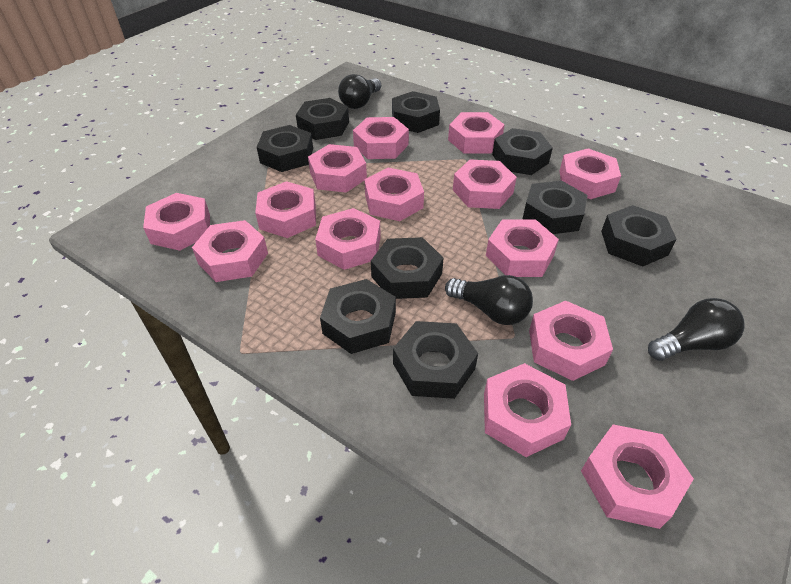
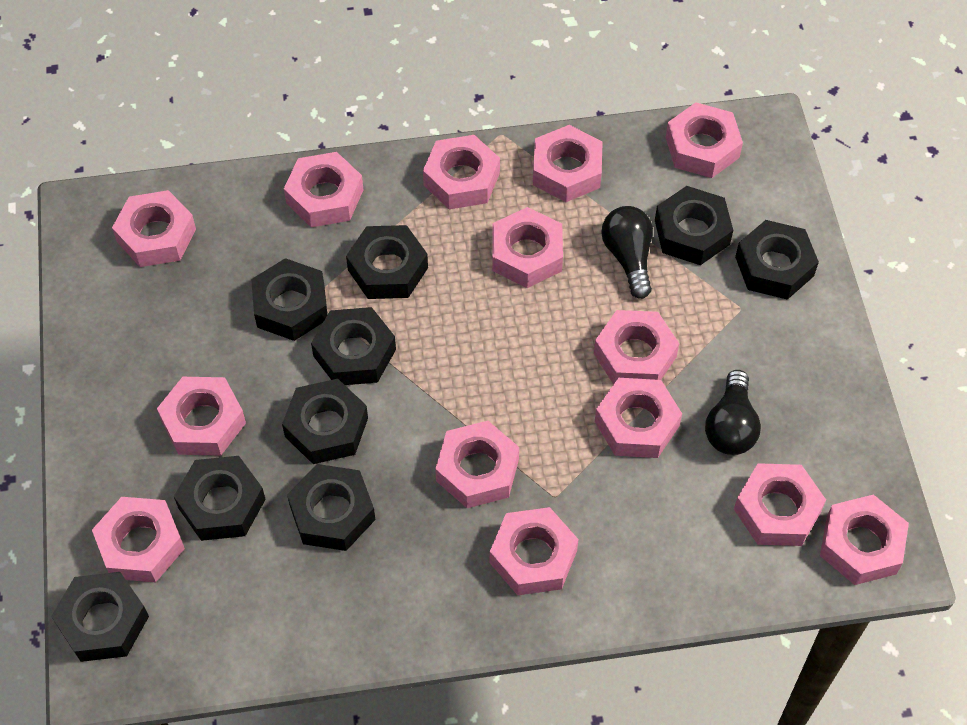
black light bulb: [338,74,381,109] [445,275,533,325] [648,298,745,361] = 3 -> [601,206,653,299] [705,370,761,455] = 2

